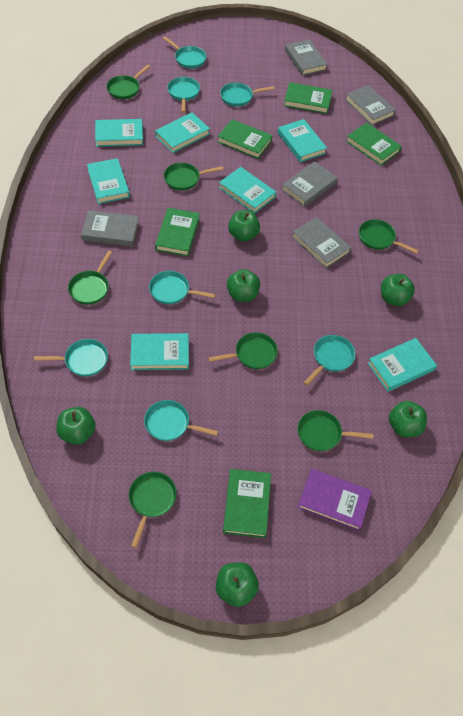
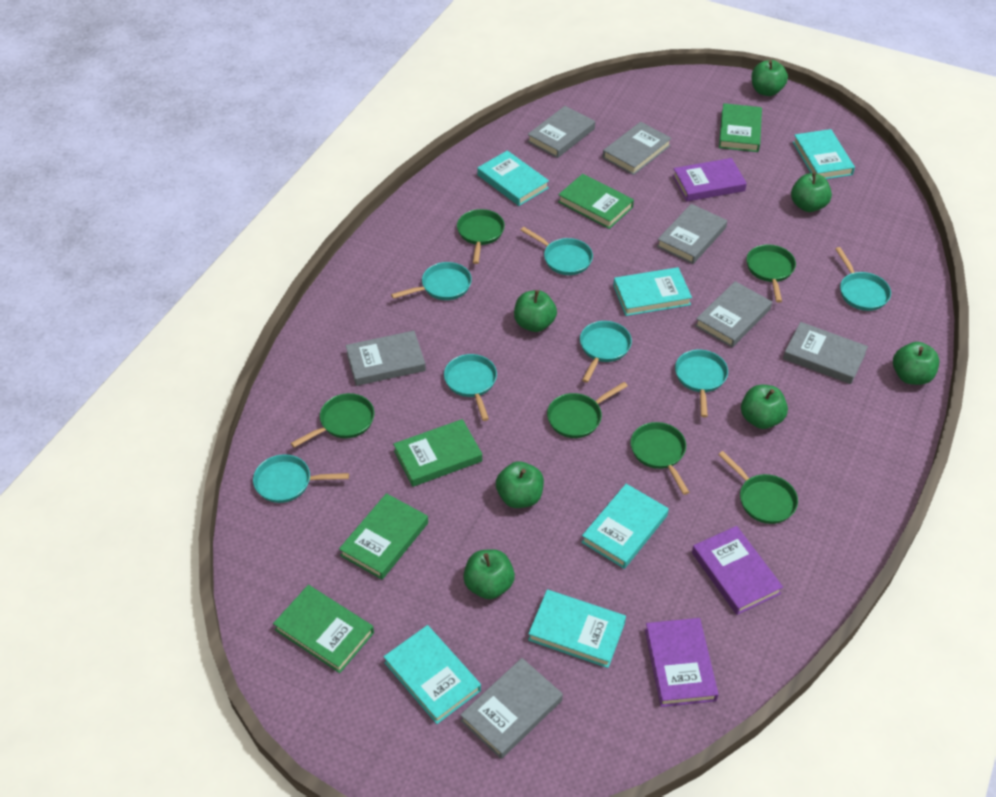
green apple: [56,407,96,445] [216,562,259,607] [227,269,260,302] [228,210,260,242] [381,274,415,306] [389,401,427,437] = 6 -> [463,549,515,599] [496,461,544,508] [514,290,557,332] [741,385,788,429] [751,60,788,96] [791,172,832,212] [893,342,939,385] = 7
green pan: [68,250,112,305] [107,65,150,99] [129,472,177,548] [164,163,224,191] [208,332,278,369] [297,410,374,451] [359,219,419,254] = 7 -> [291,393,374,448] [457,209,505,264] [547,382,628,438] [630,422,689,495] [718,451,798,524] [746,244,796,303] = 6
grey book: [81,210,139,247] [282,161,338,207] [285,39,328,76] [292,217,352,268] [345,85,396,125] = 5 -> [345,331,426,386] [460,658,563,759] [527,106,595,158] [603,122,672,175] [657,204,727,264] [695,281,772,347] [783,322,868,384] = 7
purple book: [298,469,372,531] = 1 -> [645,618,719,707] [673,158,747,202] [692,526,783,615] = 3
turquoise book: [87,158,130,204] [95,119,143,147] [130,333,189,370] [155,113,210,153] [219,167,276,214] [278,119,327,162] [368,338,437,392] = 7 -> [384,625,481,724] [477,150,549,206] [528,590,626,668] [581,484,669,569] [613,267,692,316] [793,129,855,179] = 6

